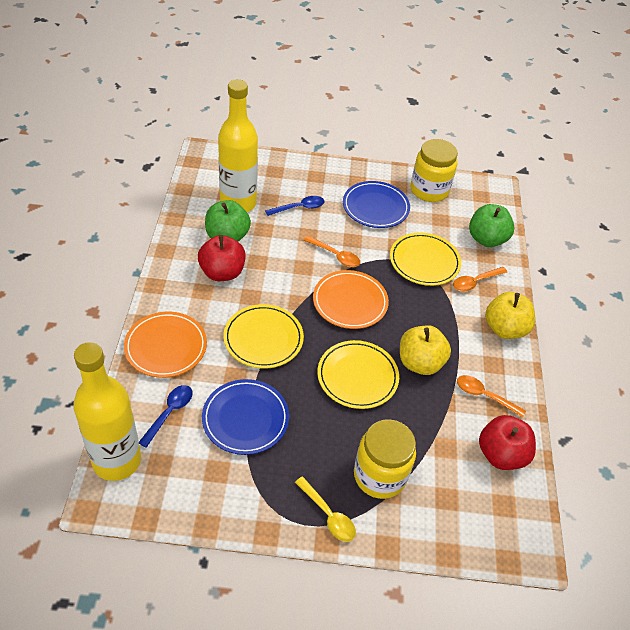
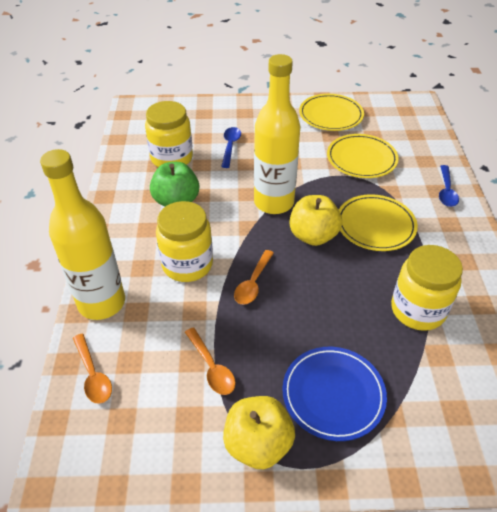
blue plate: [202,379,289,455] [343,181,410,228] = 2 -> [282,347,387,441] = 1
green apple: [205,200,251,242] [469,204,515,247] = 2 -> [150,162,199,207] = 1
orange plate: [124,312,207,378] [313,270,389,329] = 2 -> none = 0
red apple: [198,235,246,281] [479,415,536,470] = 2 -> none = 0
yellow jar: [354,419,416,499] [411,139,458,202] = 2 -> [145,101,193,167] [156,201,213,282] [391,245,463,331] = 3
yellow spoon: [295,477,356,542] = 1 -> none = 0

